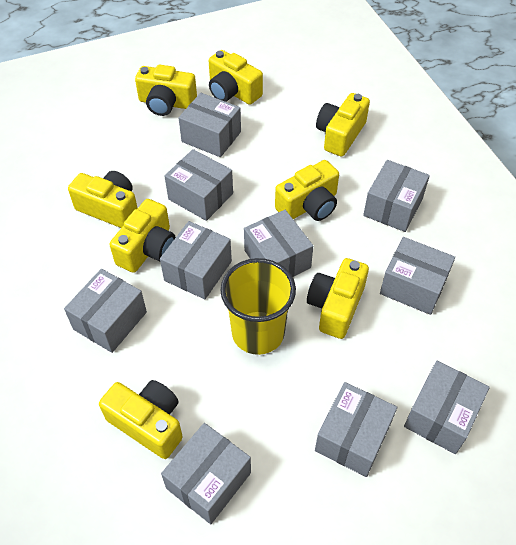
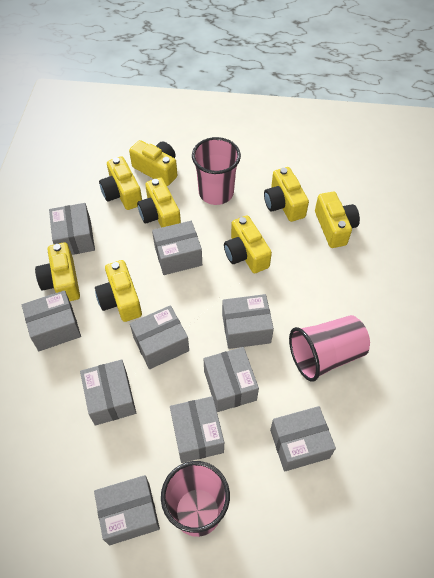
pink cup: none = 0 -> [161,461,230,537] [192,137,241,205] [289,315,370,382] = 3
yellow cup: [220,258,296,355] = 1 -> none = 0

